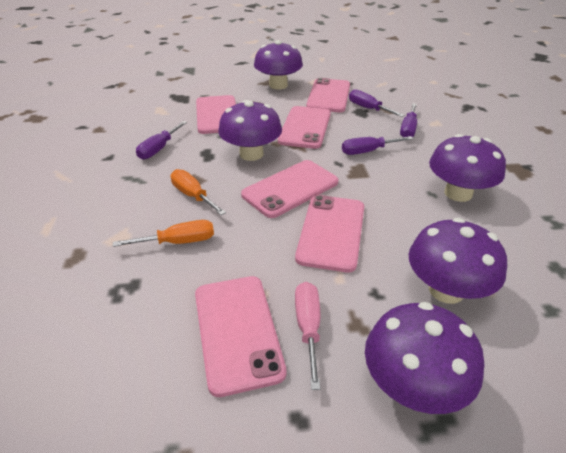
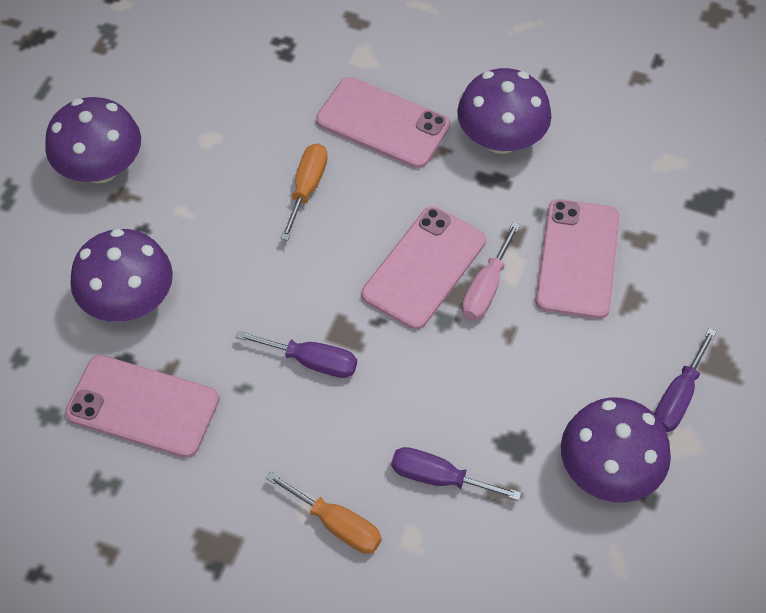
pink phone: [195,276,287,397] [196,95,236,134] [241,160,339,218] [278,106,331,149] [295,195,364,273] [306,78,350,112] = 6 -> [65,355,219,458] [316,77,450,168] [361,207,486,330] [535,199,620,319] = 4
purple mushroom: [218,100,282,161] [254,40,303,89] [365,302,485,414] [409,218,507,304] [429,134,506,202] = 5 -> [45,97,141,184] [70,229,173,322] [457,68,552,154] [561,397,671,502] = 4
purple screwdriver: [136,121,187,160] [342,136,413,155] [349,89,405,117] [400,103,417,137] = 4 -> [236,330,357,378] [391,447,521,501] [654,328,717,432] = 3

